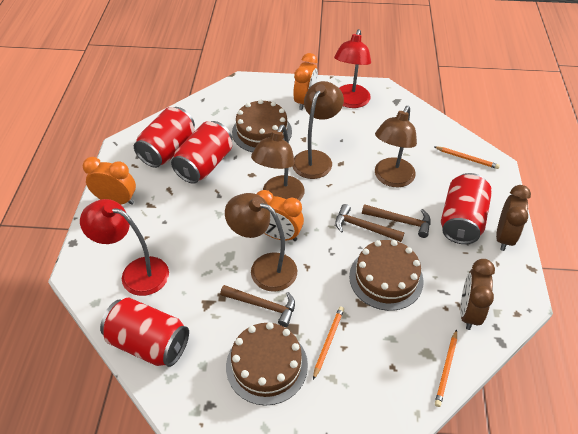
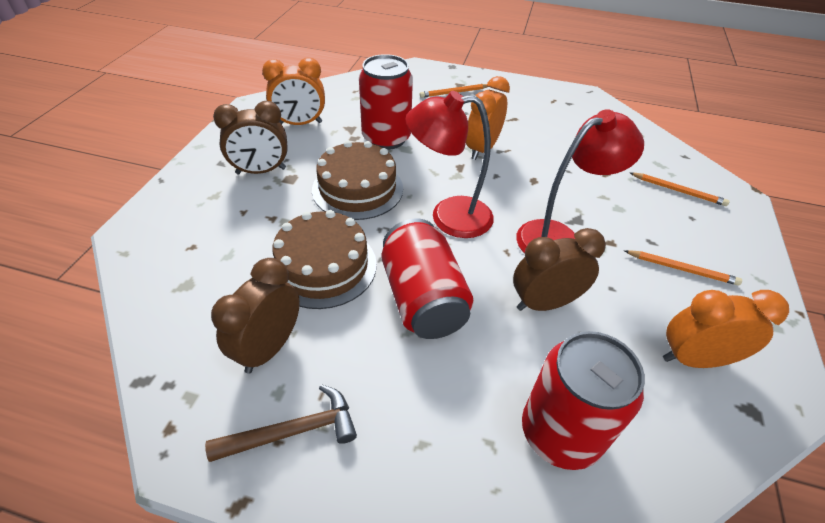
brown cake: [226,322,308,405] [232,99,292,152] [349,240,424,311] = 3 -> [272,210,377,309] [312,141,403,220] = 2
brown clock: [460,259,495,330] [496,185,531,251] = 2 -> [211,258,300,374] [213,101,288,174] [513,228,606,311] = 3
brown hammer: [220,285,295,327] [335,204,405,242] [362,204,430,238] = 3 -> [205,385,357,462] = 1
brown lamp: [225,193,297,292] [251,125,305,201] [292,81,344,179] [375,106,417,187] = 4 -> none = 0
red can: [100,297,189,367] [134,107,195,168] [171,121,232,184] [441,173,492,244] = 4 -> [359,54,413,150] [382,219,474,339] [522,331,645,470] = 3

